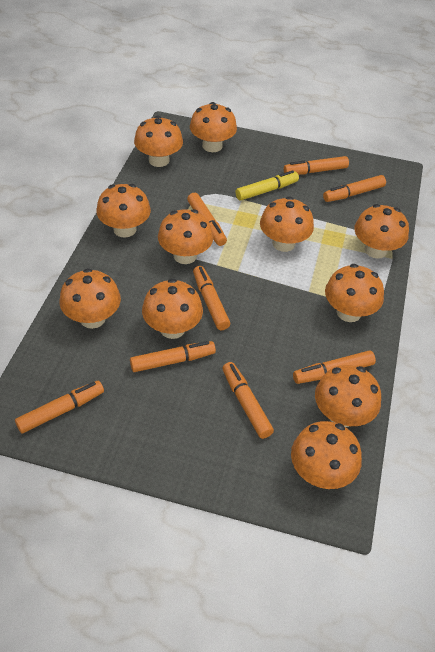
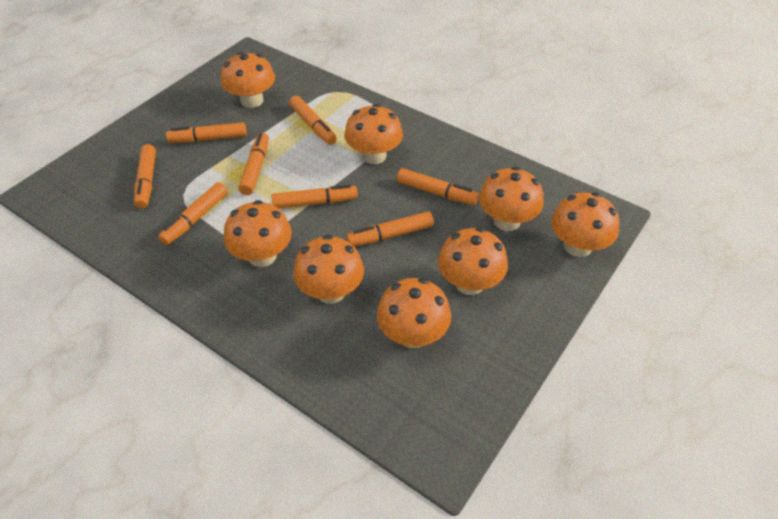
orange mushroom: [59,268,121,329] [96,184,151,238] [134,116,183,167] [142,279,203,339] [158,209,213,264] [190,102,237,152] [260,197,314,252] [291,421,362,489] [315,365,381,427] [325,264,384,322] [354,204,409,259] = 11 -> [221,52,275,108] [224,200,292,267] [293,235,364,304] [344,104,403,164] [377,278,451,348] [438,227,508,295] [479,167,544,231] [551,192,619,257] = 8
yellow marker: [235,170,299,200] = 1 -> none = 0

